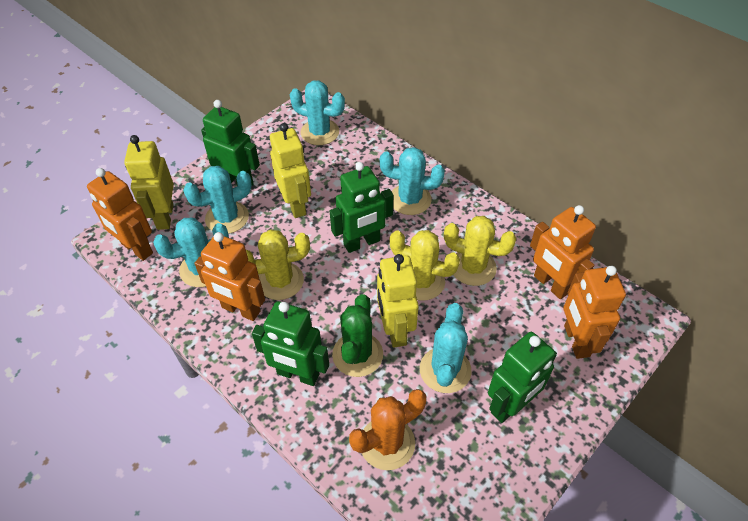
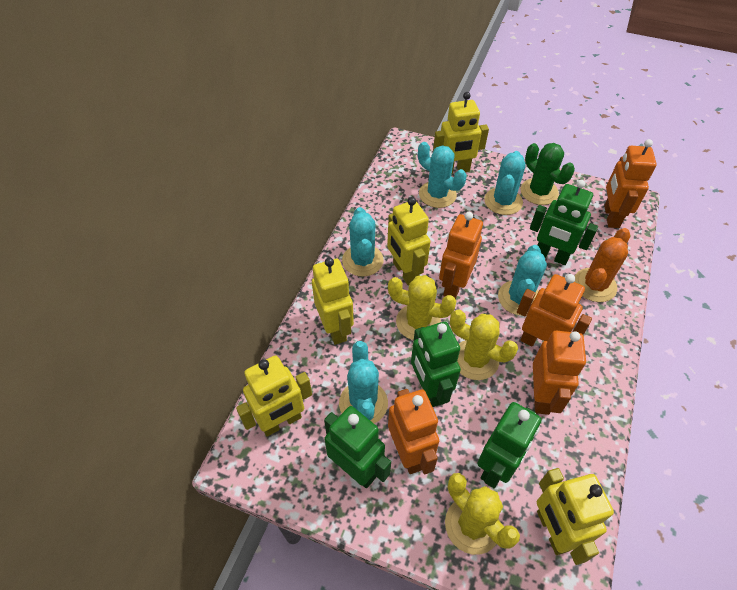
orange robot: [87,168,153,261] [195,232,265,321] [530,205,596,299] [563,266,626,359] = 4 -> [388,389,439,474] [439,212,483,299] [517,274,592,346] [533,331,586,415] [604,139,657,228] = 5
yellow robot: [124,135,174,230] [270,123,311,218] [377,254,419,348] = 3 -> [236,355,312,437] [312,257,354,345] [387,197,431,286] [433,92,489,174] [537,468,614,565] = 5

